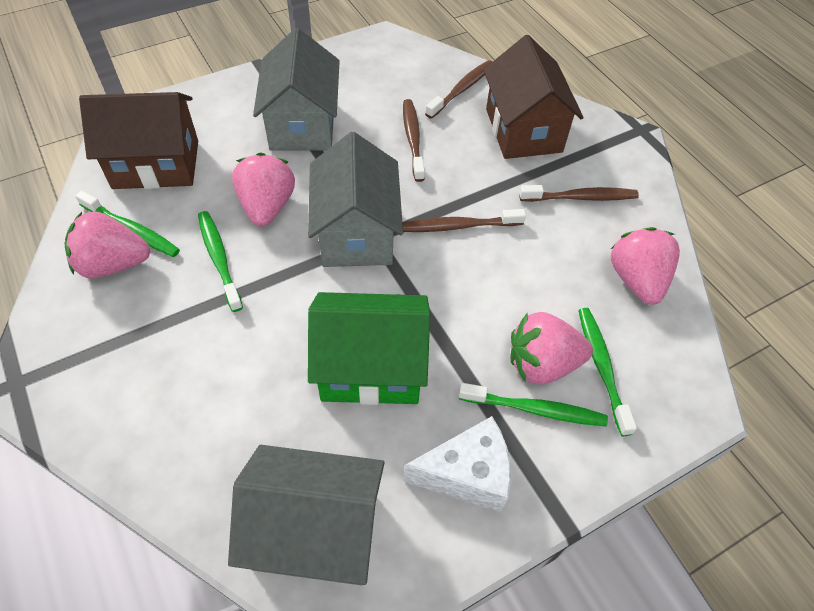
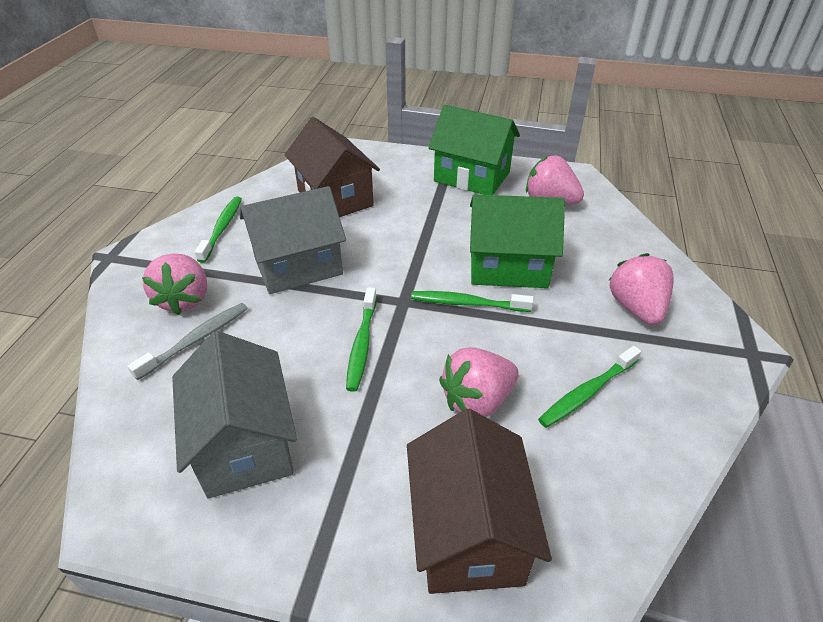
brown toothbrush: [403,99,425,182] [403,209,526,232] [425,60,492,119] [519,185,639,202] = 4 -> none = 0
green house: [308,292,430,405] = 1 -> [429,105,520,195] [470,194,565,288] = 2
grey house: [228,445,384,585] [253,28,340,151] [308,132,403,267] = 3 -> [172,331,297,499] [240,186,346,294] = 2
grey toothbrush: none = 0 -> [127,303,248,380] = 1
white cheese: [403,416,511,512] = 1 -> none = 0

